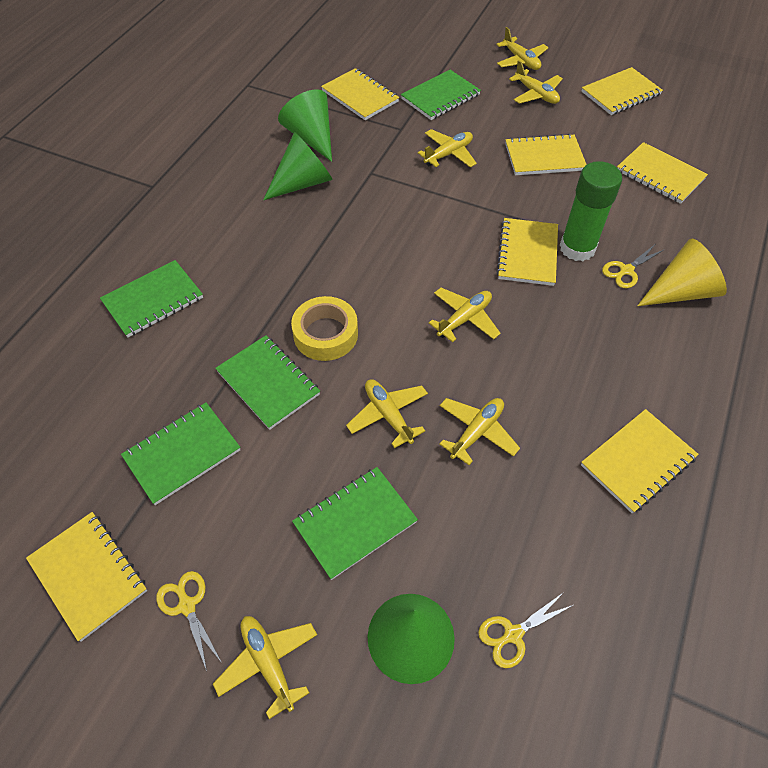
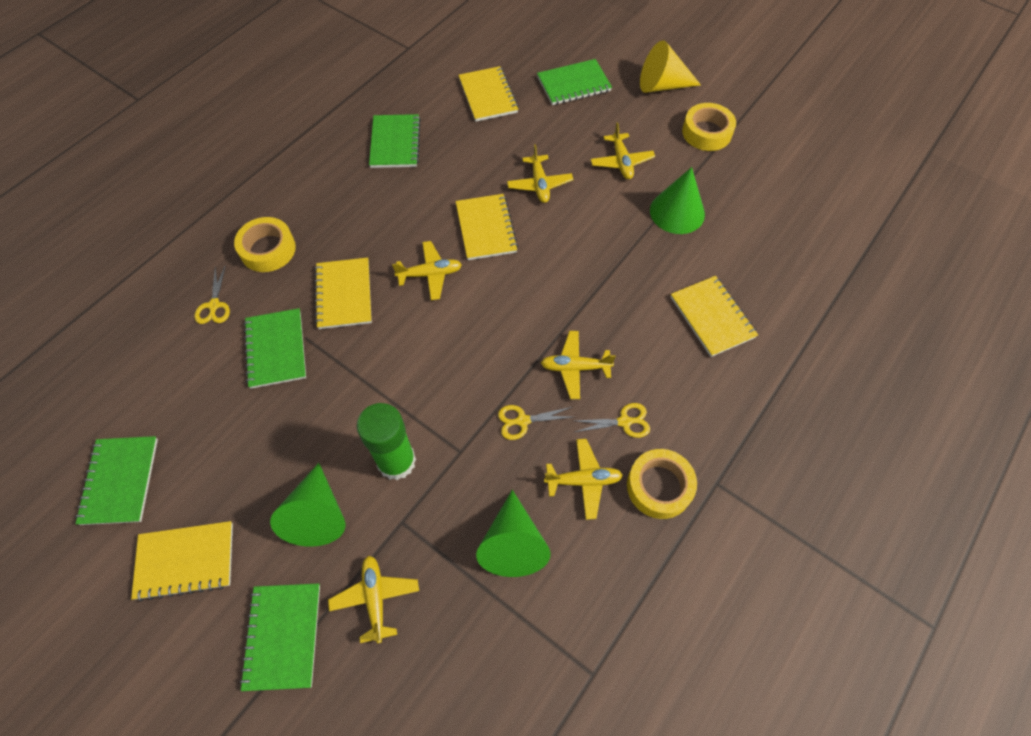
yellow notebook: [26,512,147,642] [321,68,399,120] [496,218,558,286] [505,134,587,175] [581,67,663,115] [581,409,699,513] [617,142,708,204] = 7 -> [131,521,233,602] [315,257,372,329] [456,194,518,260] [459,66,519,122] [671,276,758,357] = 5
yellow plane: [213,616,317,719] [346,379,428,448] [418,129,477,168] [429,288,501,342] [439,398,520,465] [496,27,548,70] [509,60,563,104] = 7 -> [328,556,419,644] [392,241,462,300] [507,144,573,203] [541,331,616,399] [544,439,623,520] [590,122,655,179] = 6
yellow tape: [291,296,358,361] = 1 -> [234,217,296,272] [627,449,697,519] [682,103,736,151] = 3

